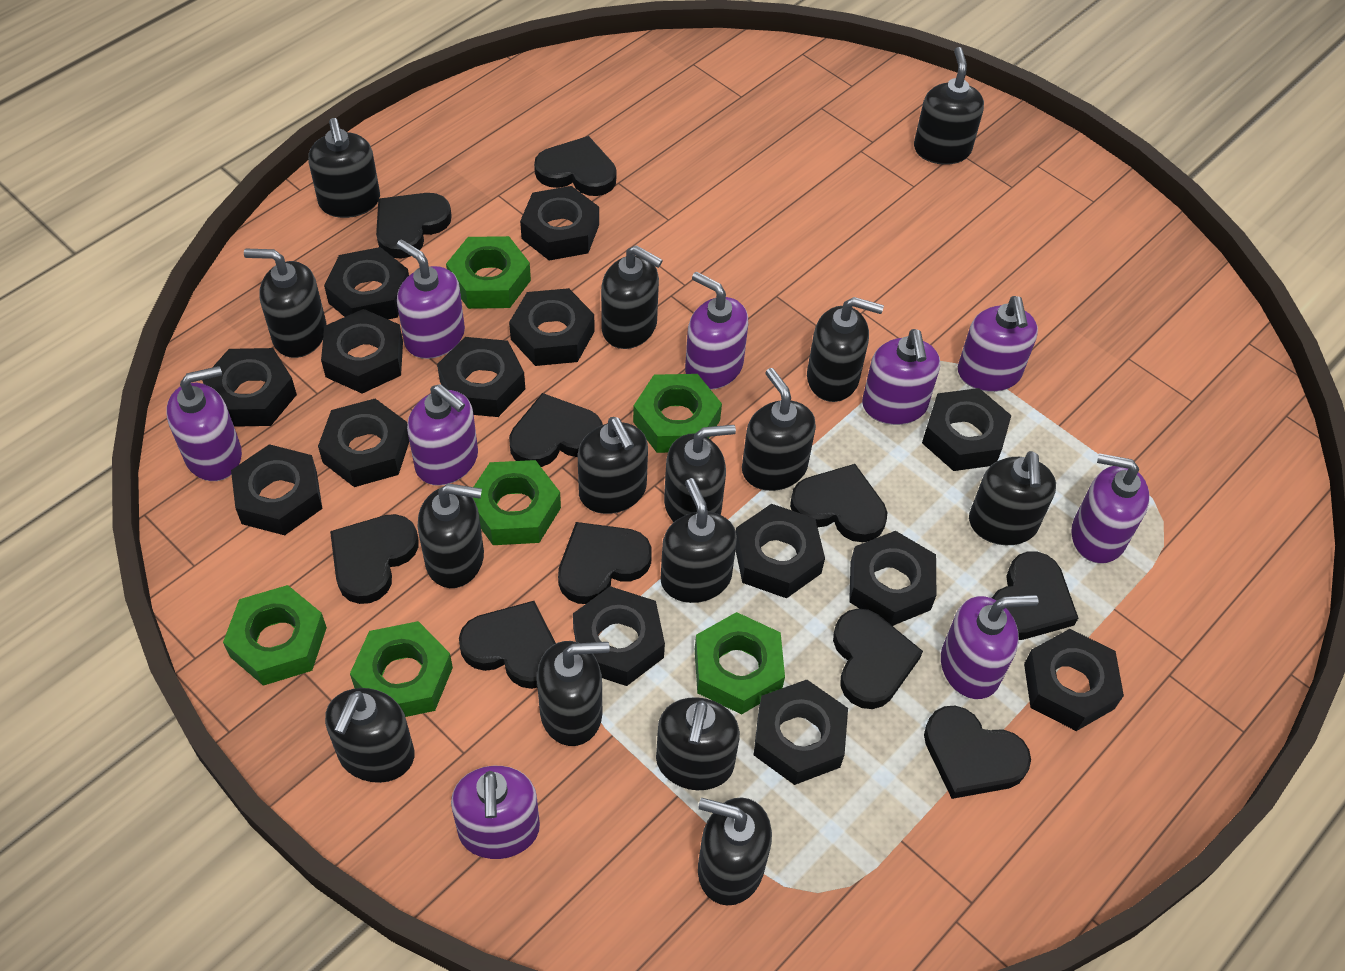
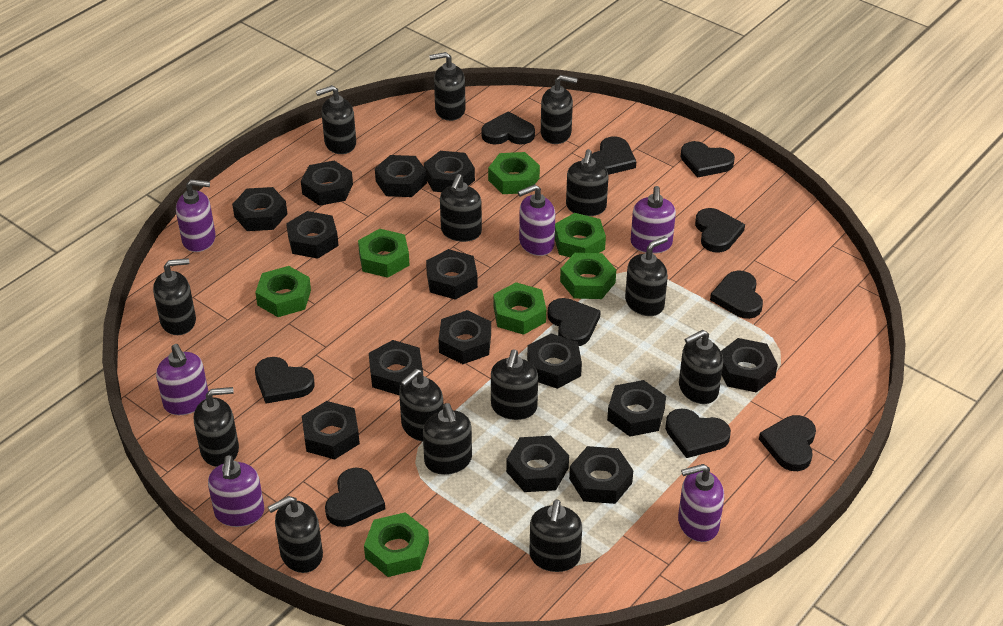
black soap dispenser: [244,249,327,358] [308,118,380,218] [325,688,414,783] [418,483,484,588] [537,641,610,746] [577,417,648,514] [601,245,663,349] [656,697,740,790] [660,478,737,603] [664,425,736,522] [698,797,772,905] [742,368,816,491] [807,297,884,402] [914,47,984,165] [969,451,1056,545] = 15 -> [153,258,196,335] [194,387,239,467] [268,496,323,573] [316,85,356,154] [399,369,443,442] [423,403,472,475] [429,52,466,121] [440,174,482,242] [491,350,538,420] [529,499,582,572] [541,75,578,144] [566,149,608,216] [625,236,668,316] [679,330,723,404] = 14
green nut: [223,585,327,686] [350,621,453,717] [446,236,531,309] [473,460,561,545] [633,374,722,453] [695,612,785,715] = 6 -> [255,266,311,317] [358,229,410,278] [364,512,429,577] [488,152,540,194] [494,282,546,335] [555,213,606,257] [560,253,616,299] = 7
purple soap dispenser: [166,366,242,481] [397,239,465,359] [407,384,478,486] [451,766,540,859] [685,272,748,390] [862,329,940,425] [941,595,1039,699] [958,296,1038,392] [1071,453,1150,564] = 9 -> [156,344,209,415] [176,179,216,252] [208,455,264,527] [518,184,555,256] [631,186,676,254] [678,464,724,542] = 6

